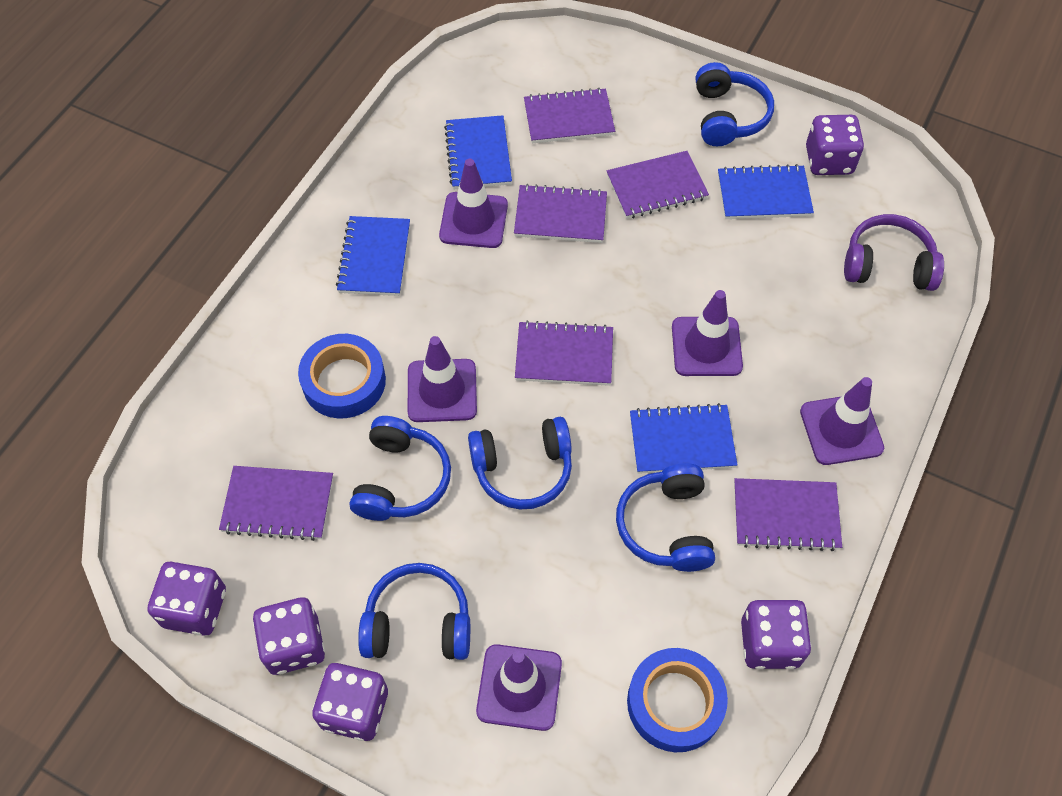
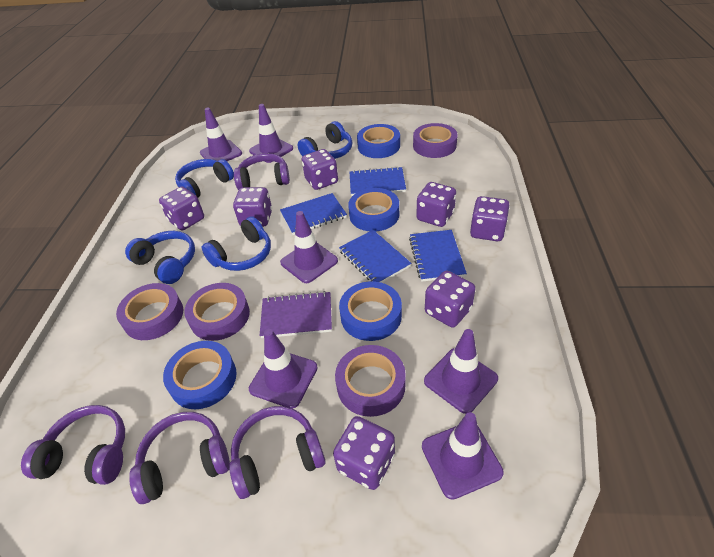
blue headphones: [350,416,451,521] [358,563,470,660] [468,417,572,509] [616,463,715,572] [696,62,774,147] = 5 -> [125,231,195,284] [175,159,234,198] [202,216,271,271] [298,121,353,159] = 4
blue tape: [298,334,386,418] [627,648,728,752] = 2 -> [163,341,237,409] [339,281,402,341] [348,188,399,232] [357,124,400,158] = 4
purple dice: [147,562,226,635] [253,597,325,675] [312,663,388,741] [741,600,811,669] [806,115,864,175] = 5 -> [159,186,204,231] [233,187,272,227] [302,149,338,190] [333,416,395,490] [416,182,456,227] [425,271,476,328] [470,196,510,241] = 7
purple headphones: [844,214,944,291] = 1 -> [21,405,125,485] [129,412,230,504] [229,406,326,499] [234,153,290,190] = 4
purple notebook: [219,466,333,541] [514,184,607,243] [515,320,613,386] [524,88,615,143] [607,151,709,219] [734,478,842,551] = 6 -> [259,291,332,338] = 1
purple tape: none = 0 -> [116,283,183,340] [184,283,250,341] [335,345,406,417] [413,123,457,158] = 4
purple traffic cone: [408,336,477,422] [439,159,508,248] [476,644,562,731] [672,290,743,376] [800,377,884,465] = 5 -> [200,108,242,161] [249,104,293,163] [249,329,318,409] [280,211,338,283] [422,412,504,500] [424,329,498,414] = 6

